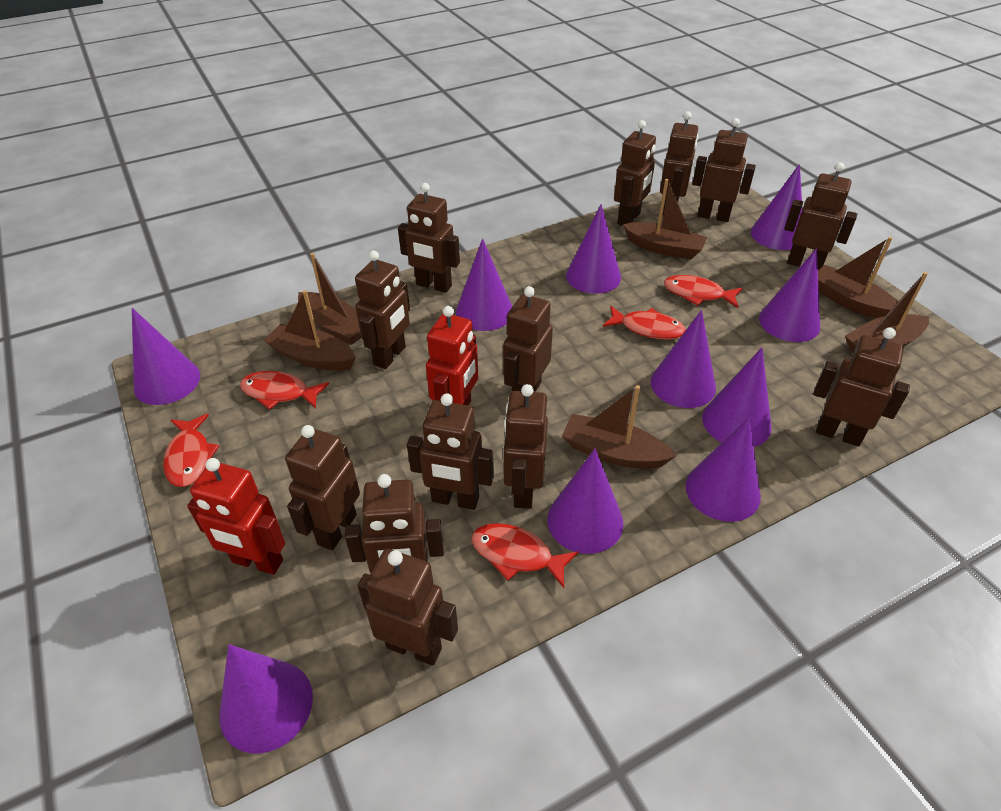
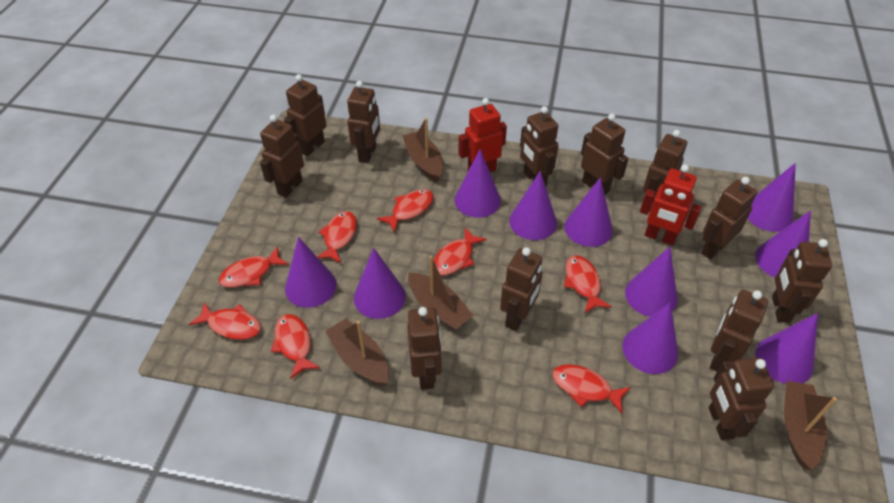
brown boat: [264,290,356,371] [298,253,361,345] [562,385,676,469] [623,179,708,259] [818,237,898,319] [845,272,929,353] = 6 -> [325,318,389,386] [403,118,443,182] [408,256,474,331] [784,381,837,470] = 4
brown robot: [285,425,360,550] [345,474,444,573] [355,251,410,369] [358,549,458,666] [398,183,460,293] [407,393,494,510] [503,286,553,392] [503,384,548,509] [614,120,656,226] [660,111,698,214] [692,118,756,222] [784,162,857,270] [813,327,910,447] = 13 -> [260,115,304,198] [284,74,327,156] [347,81,380,163] [407,307,442,390] [500,247,542,331] [520,106,559,186] [581,114,629,194] [643,130,687,212] [701,177,757,260] [709,358,774,440] [710,290,768,372] [772,239,832,323] = 12
red fish: [163,413,219,487] [240,371,329,410] [471,523,579,588] [603,306,686,339] [664,275,742,308] = 5 -> [189,303,261,340] [219,246,289,288] [271,314,320,379] [317,211,357,263] [377,189,434,233] [433,227,487,276] [552,364,631,414] [564,256,611,313] = 8

